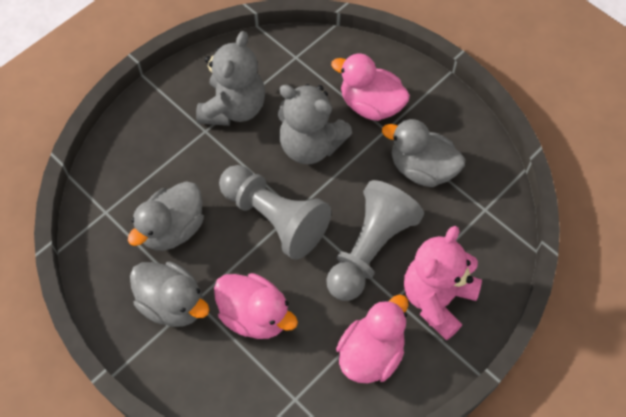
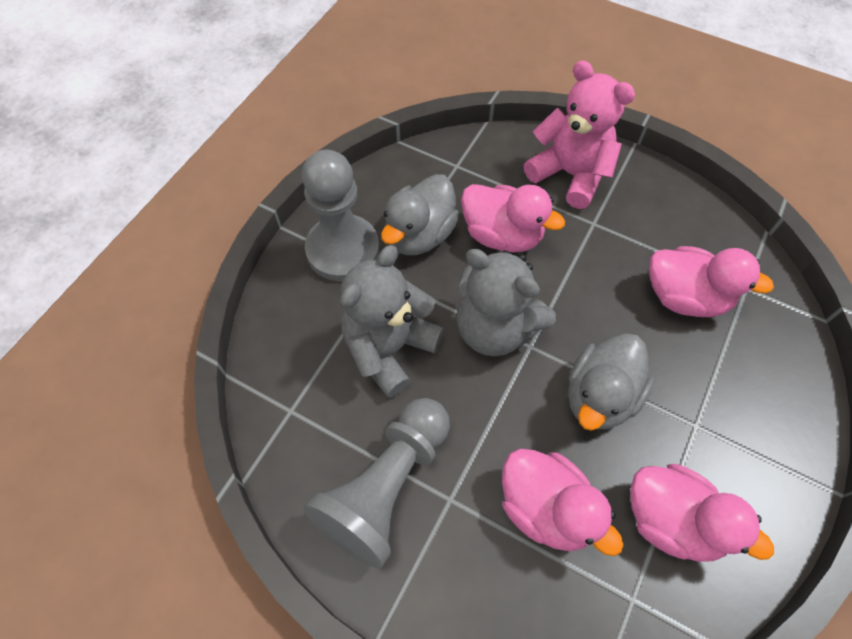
grey duck: [128,181,204,251] [130,262,209,327] [382,119,465,187] = 3 -> [381,174,459,255] [568,333,654,431] = 2
pink duck: [214,273,298,339] [331,53,410,121] [336,294,409,383] = 3 -> [461,184,565,252] [502,448,624,556] [630,464,774,562] [649,246,774,317] = 4

